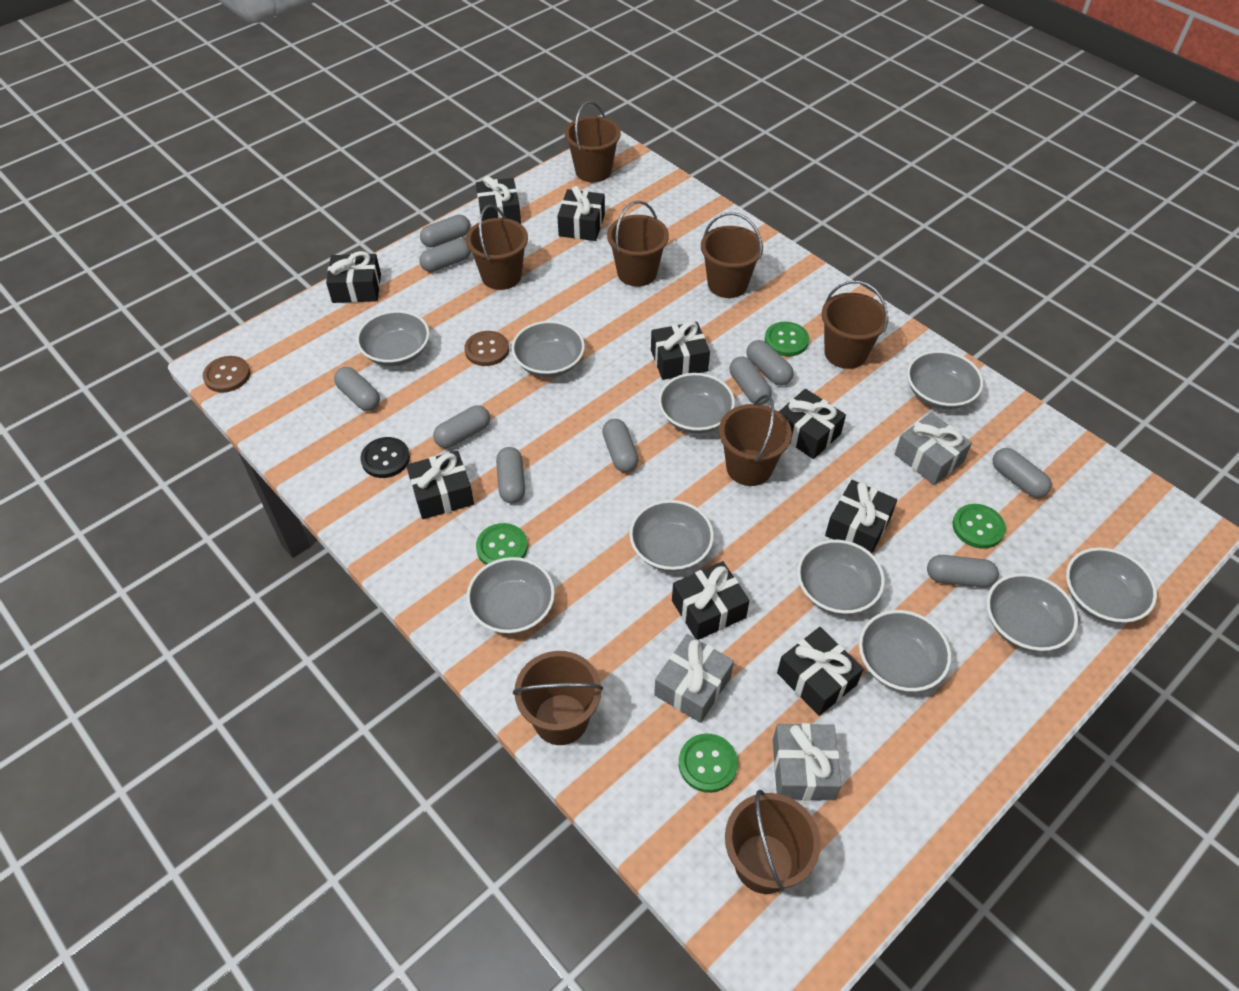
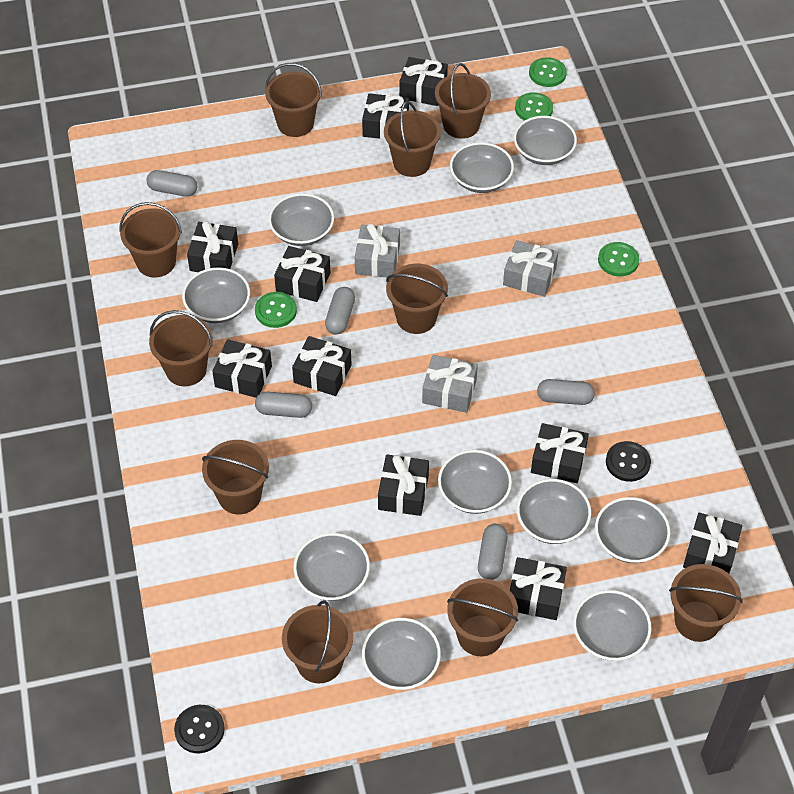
black button: [360,437,410,478] = 1 -> [174,705,225,754] [606,441,651,482] = 2
black gift: [326,251,381,303] [406,451,474,519] [476,176,521,224] [557,186,605,241] [651,321,710,380] [672,561,750,640] [777,627,863,716] [779,389,846,459] [825,480,897,553] = 9 -> [187,221,238,272] [212,339,272,398] [274,246,331,302] [292,336,352,396] [362,93,409,140] [378,454,429,516] [399,57,448,106] [510,557,567,620] [531,423,589,483] [683,512,742,573] = 10
brown bucket: [466,205,528,290] [513,651,603,745] [565,101,621,182] [607,201,669,287] [701,212,763,298] [719,395,792,486] [725,790,821,894] [821,280,889,369] = 8 -> [119,202,182,278] [149,310,213,386] [202,440,269,514] [265,63,322,137] [282,600,353,683] [384,101,441,177] [386,264,448,334] [435,63,491,139] [447,579,518,656] [669,564,743,642] = 10
brown button: [203,356,250,392] [464,331,509,366] = 2 -> none = 0
grey capsule: [334,367,380,411] [419,238,471,272] [420,215,470,248] [433,405,490,448] [496,447,525,503] [602,419,639,472] [730,357,772,405] [746,340,794,385] [927,555,999,587] [993,448,1052,498] = 10 -> [146,170,197,197] [255,392,312,418] [325,287,355,335] [478,524,507,580] [537,379,595,405] = 5

